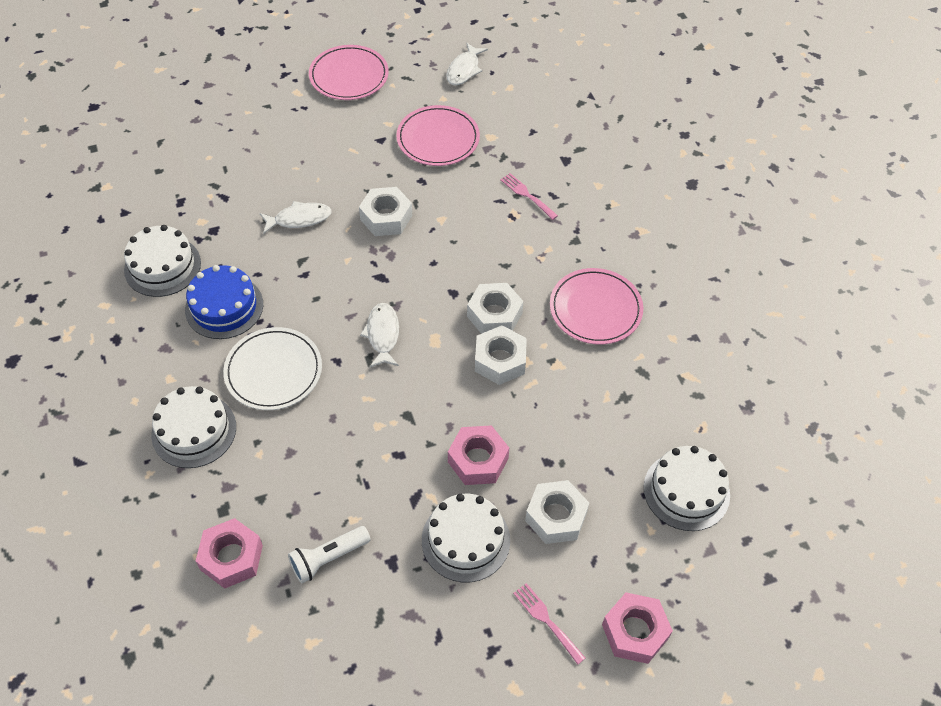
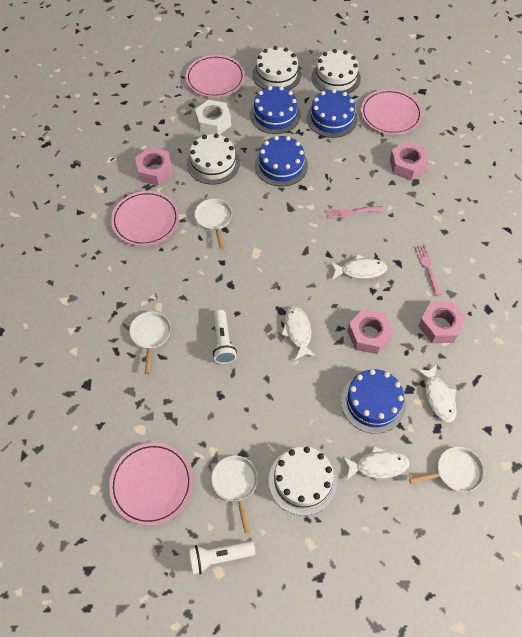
blue cake: [185,265,263,339] = 1 -> [250,86,301,134] [255,136,308,186] [307,89,358,138] [341,369,406,434] = 4
pink nut: [196,518,263,589] [448,425,509,485] [602,592,673,664] = 3 -> [135,147,173,186] [347,309,394,354] [390,141,429,180] [418,302,466,343] = 4
pink plate: [309,45,389,100] [396,105,480,166] [550,268,643,345] = 3 -> [109,443,193,526] [111,191,179,246] [186,55,245,98] [361,89,423,135] = 4
white fish: [260,201,332,234] [360,303,399,367] [446,42,488,85] = 3 -> [281,306,317,360] [330,255,387,280] [343,446,410,480] [416,364,457,422] = 4
white flashlight: [288,526,371,583] = 1 -> [189,541,255,575] [213,310,237,364] = 2
white nut: [359,187,412,236] [467,283,524,334] [475,325,527,385] [525,480,589,544] = 4 -> [195,100,231,135] = 1
white pan: none = 0 -> [129,311,171,374] [194,199,232,249] [211,456,258,533] [409,447,484,492] = 4
white plate: [223,327,322,410] = 1 -> none = 0

